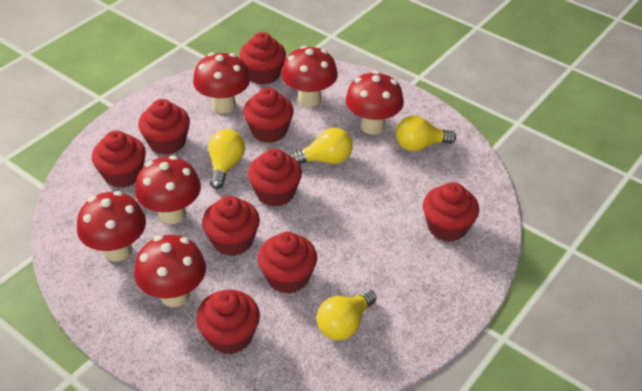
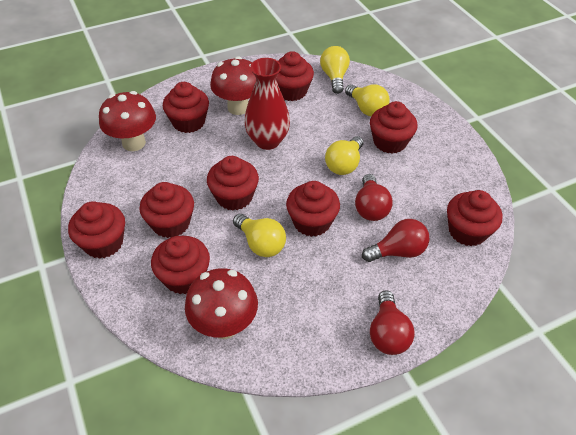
red light bulb: none = 0 -> [355,174,393,221] [362,219,429,262] [370,290,415,355] = 3
red mushroom: [77,191,146,262] [134,235,206,307] [135,156,201,224] [193,52,250,113] [281,45,338,107] [345,71,404,134] = 6 -> [99,91,156,151] [185,268,258,339] [210,56,257,115] = 3
red vase: none = 0 -> [244,58,290,150] = 1

